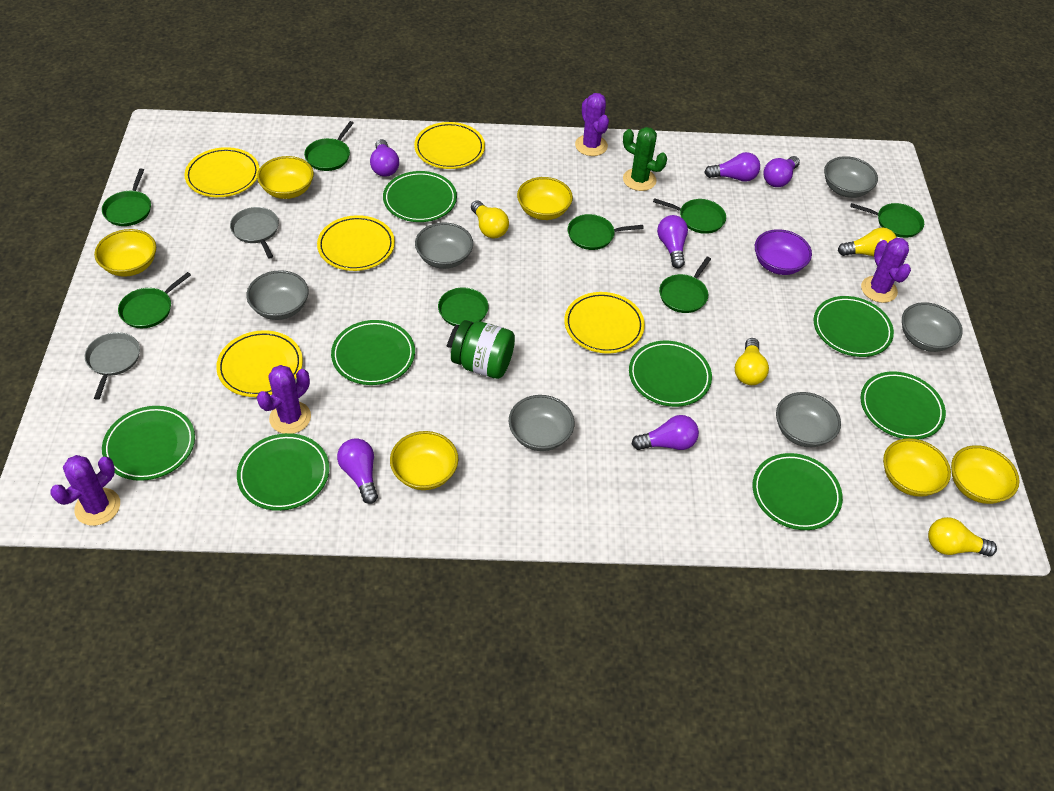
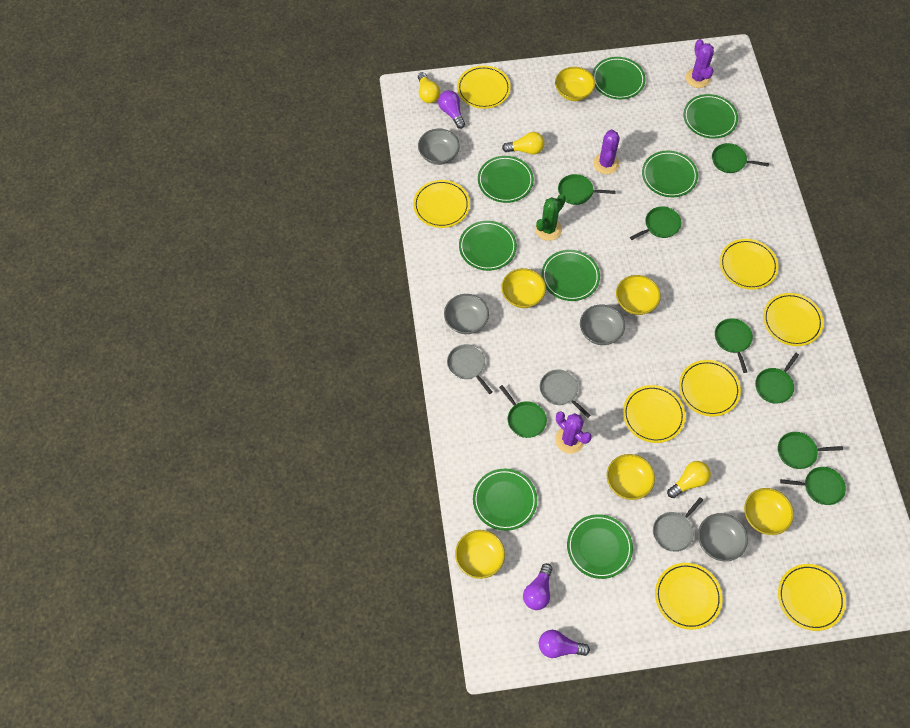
green jar: [451,320,515,379] = 1 -> none = 0
grey bowl: [246,270,309,320] [415,222,473,269] [509,395,574,451] [776,392,841,447] [824,156,878,198] [902,302,963,352] = 6 -> [418,129,460,165] [444,294,489,334] [580,304,625,345] [698,513,748,561] = 4
grey pan: [85,332,140,400] [230,207,279,259] = 2 -> [447,344,492,394] [540,370,591,418] [653,497,703,552] = 3
purple bowl: [755,229,812,275] = 1 -> none = 0
purple cactus: [50,455,120,526] [257,365,311,434] [575,93,609,156] [861,238,911,303] = 4 -> [555,411,592,454] [593,129,620,174] [686,39,714,88] = 3
purple light bulb: [337,438,378,504] [370,139,399,177] [632,415,699,450] [657,215,688,268] [704,152,760,182] [763,156,800,187] = 6 -> [438,90,465,129] [523,563,553,610] [539,630,590,658] = 3
yellow light bulb: [471,200,509,238] [735,338,769,385] [838,228,897,256] [928,517,997,556] = 4 -> [418,72,440,103] [502,132,544,154] [667,461,711,498] = 3
yellow plate: [184,147,260,197] [216,330,303,397] [317,215,395,271] [414,122,485,169] [564,292,645,354] = 5 -> [413,180,470,228] [457,66,511,109] [623,385,685,443] [655,563,722,630] [679,360,741,417] [720,239,778,290] [763,293,824,346] [778,564,846,631] = 8

